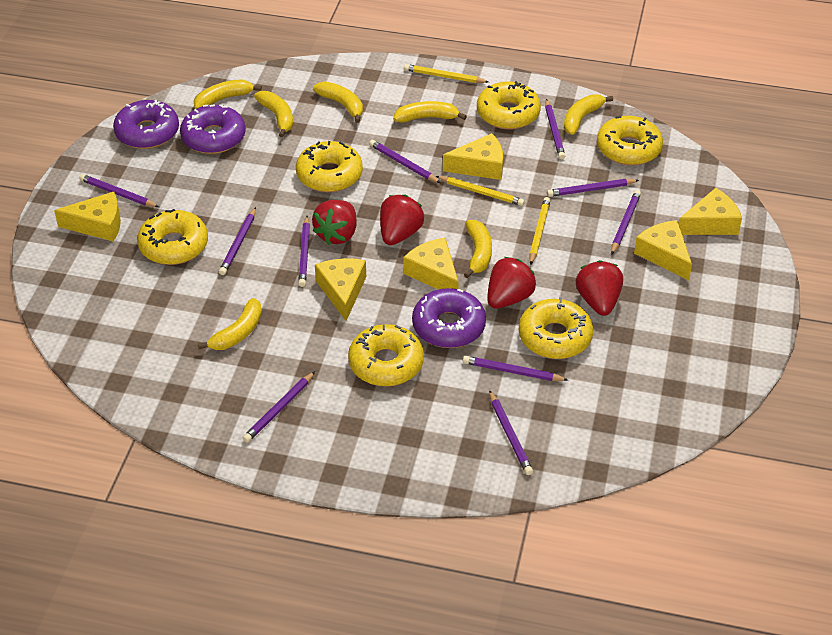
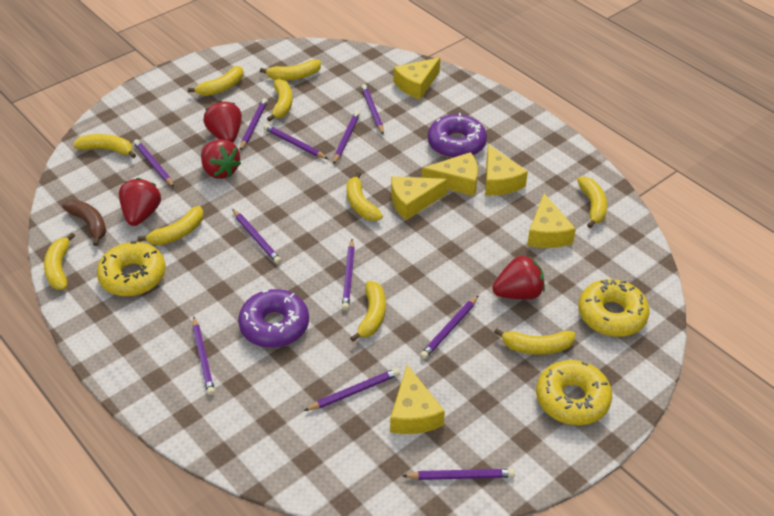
brown banana: none = 0 -> [62,200,106,246] = 1
purple donut: [113,100,179,149] [180,104,246,154] [412,288,486,348] = 3 -> [238,289,309,348] [428,113,487,158] = 2
purple pencil: [79,174,159,207] [219,207,256,275] [243,371,315,442] [298,216,310,287] [369,140,441,183] [463,356,568,381] [489,390,533,475] [545,99,565,159] [547,179,639,197] [611,190,641,255] = 10 -> [133,139,174,187] [193,317,215,395] [232,209,281,264] [240,98,268,151] [264,124,328,159] [304,368,400,411] [333,111,360,165] [342,239,355,310] [361,84,384,135] [402,469,515,480] [420,295,479,359] = 11
yellow banana: [193,79,262,109] [198,298,262,350] [254,91,293,138] [313,82,363,123] [393,101,467,123] [464,220,492,278] [564,94,613,135] = 7 -> [44,232,75,290] [73,134,136,158] [138,206,204,245] [188,66,244,96] [260,59,321,81] [267,79,293,122] [346,172,383,221] [350,281,386,342] [494,328,576,355] [577,177,607,228] = 10
yellow donut: [137,209,208,265] [296,141,363,192] [348,324,424,387] [477,81,541,129] [519,297,593,359] [597,116,663,166] = 6 -> [97,242,166,297] [536,360,612,425] [578,279,650,337] = 3
yellow pencil: [404,64,489,83] [436,176,525,206] [529,197,551,265] = 3 -> none = 0

